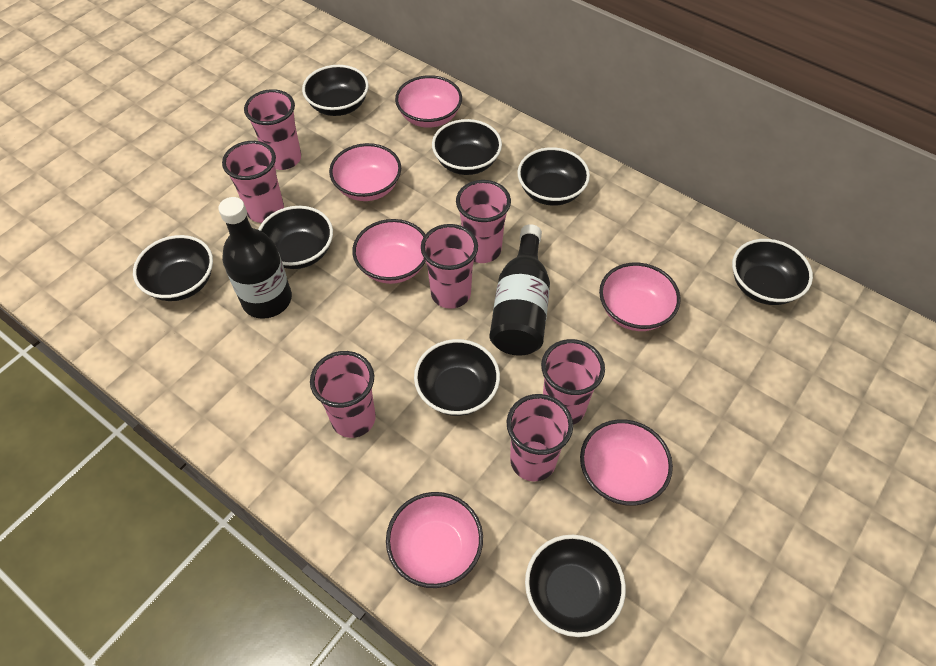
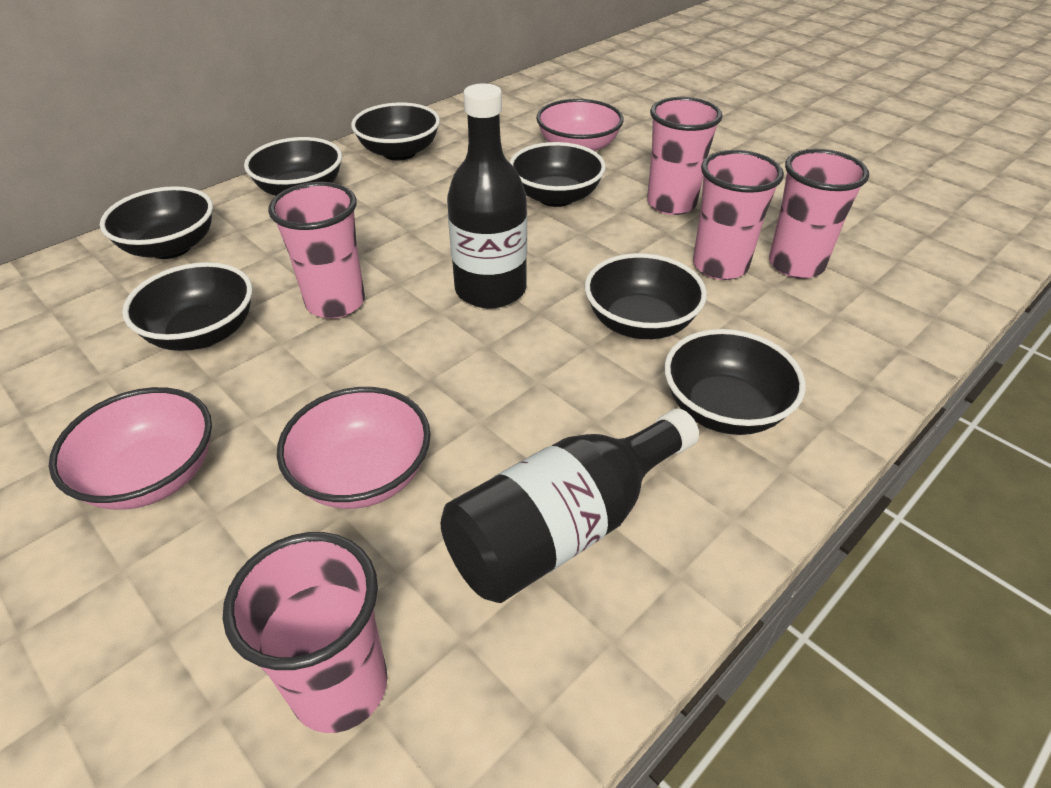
black bowl: [133,235,213,301] [258,206,333,269] [302,65,369,116] [414,339,500,416] [432,119,502,175] [517,147,590,206] [525,535,626,637] [732,239,813,305] = 8 -> [100,186,213,259] [122,262,252,351] [244,137,342,196] [351,103,440,161] [509,142,606,207] [585,253,707,339] [664,329,806,435] = 7
pink bowl: [329,143,401,201] [352,219,426,284] [386,492,483,588] [395,75,462,128] [580,419,673,506] [599,262,680,331] = 6 -> [49,387,212,510] [277,387,431,509] [536,99,624,151] = 3
pink cup: [222,141,284,223] [244,89,301,170] [310,351,376,438] [421,224,478,309] [456,180,511,263] [507,394,573,481] [541,339,605,425] = 7 -> [223,532,387,733] [268,182,365,319] [647,97,723,215] [693,150,784,280] [769,149,869,279] = 5

